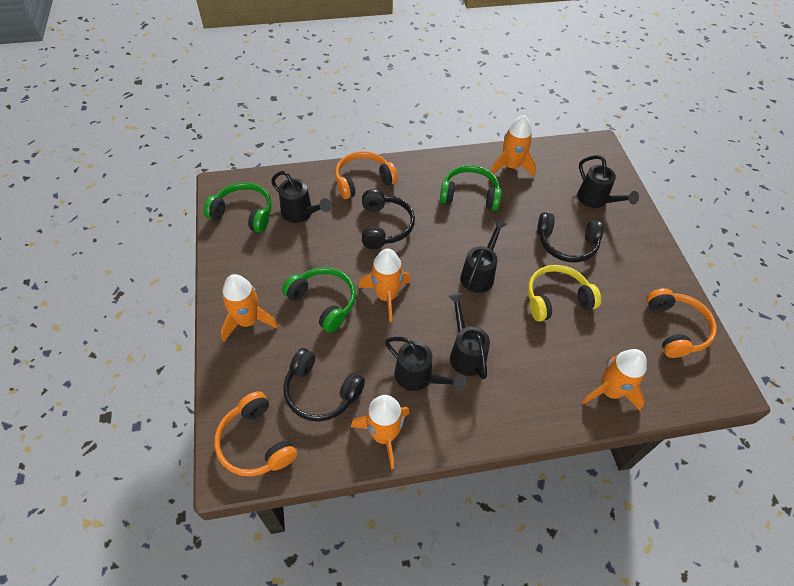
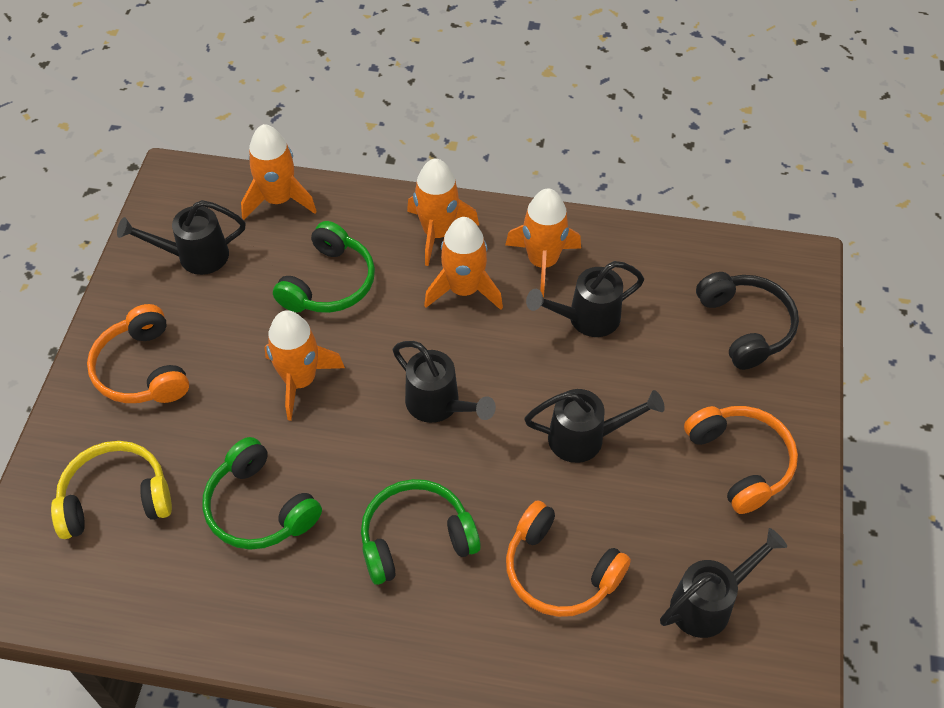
black headphones: [283,348,365,422] [362,189,415,249] [537,212,604,263] = 3 -> [696,272,799,370] = 1

